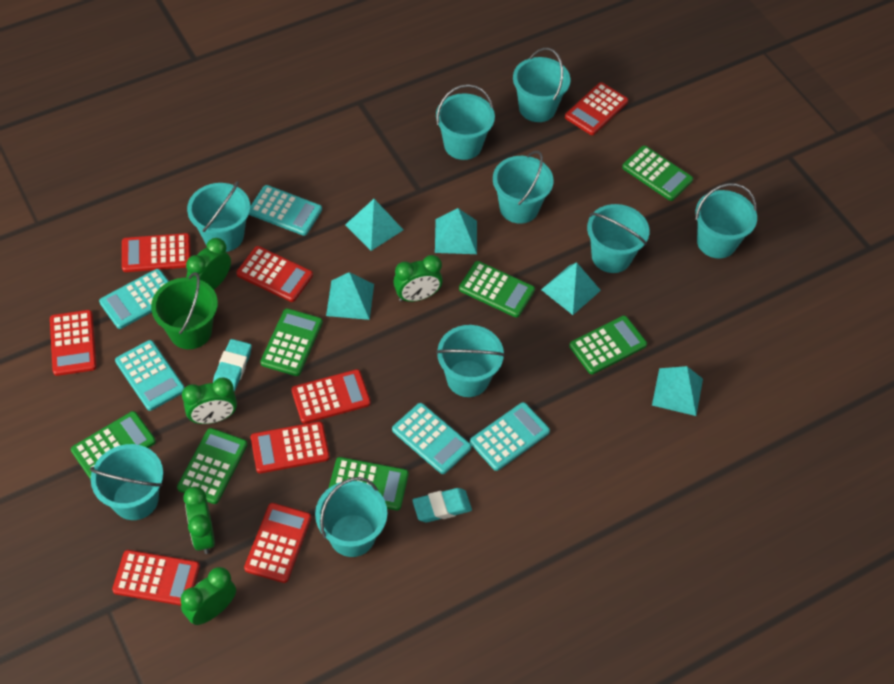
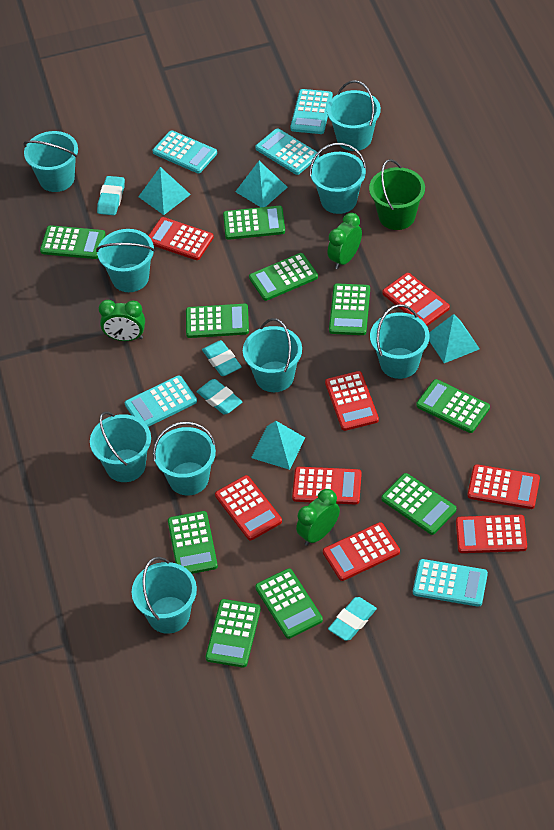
green calculator: [71,411,156,479] [177,428,248,504] [260,308,323,376] [329,457,409,510] [459,261,535,318] [569,315,647,375] [622,146,693,201] = 7 -> [40,225,106,259] [168,511,218,574] [186,304,249,338] [206,599,261,668] [223,206,285,240] [249,253,318,301] [255,568,323,639] [329,284,370,335] [381,473,457,535] [416,379,490,433] = 10
green clock: [181,567,236,625] [182,378,237,424] [183,486,215,554] [186,238,231,290] [393,255,443,302] = 5 -> [99,300,145,341] [296,489,340,546] [328,213,362,269] = 3
turquoise eraser: [213,339,252,391] [412,488,472,522] = 2 -> [97,176,125,215] [197,379,242,415] [202,340,242,376] [328,597,377,641] = 4
turquoise pyramid: [326,272,374,320] [345,199,403,251] [435,208,477,254] [541,262,601,315] [652,366,703,416] = 5 -> [138,167,191,215] [235,161,288,207] [251,421,305,470] [429,314,480,363] = 4

